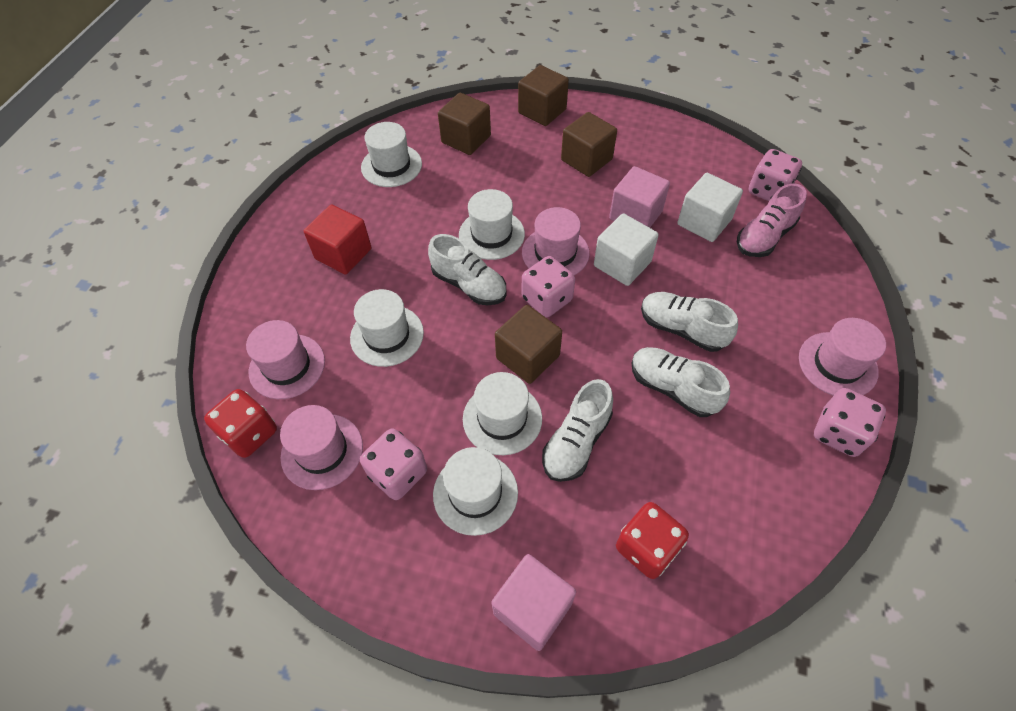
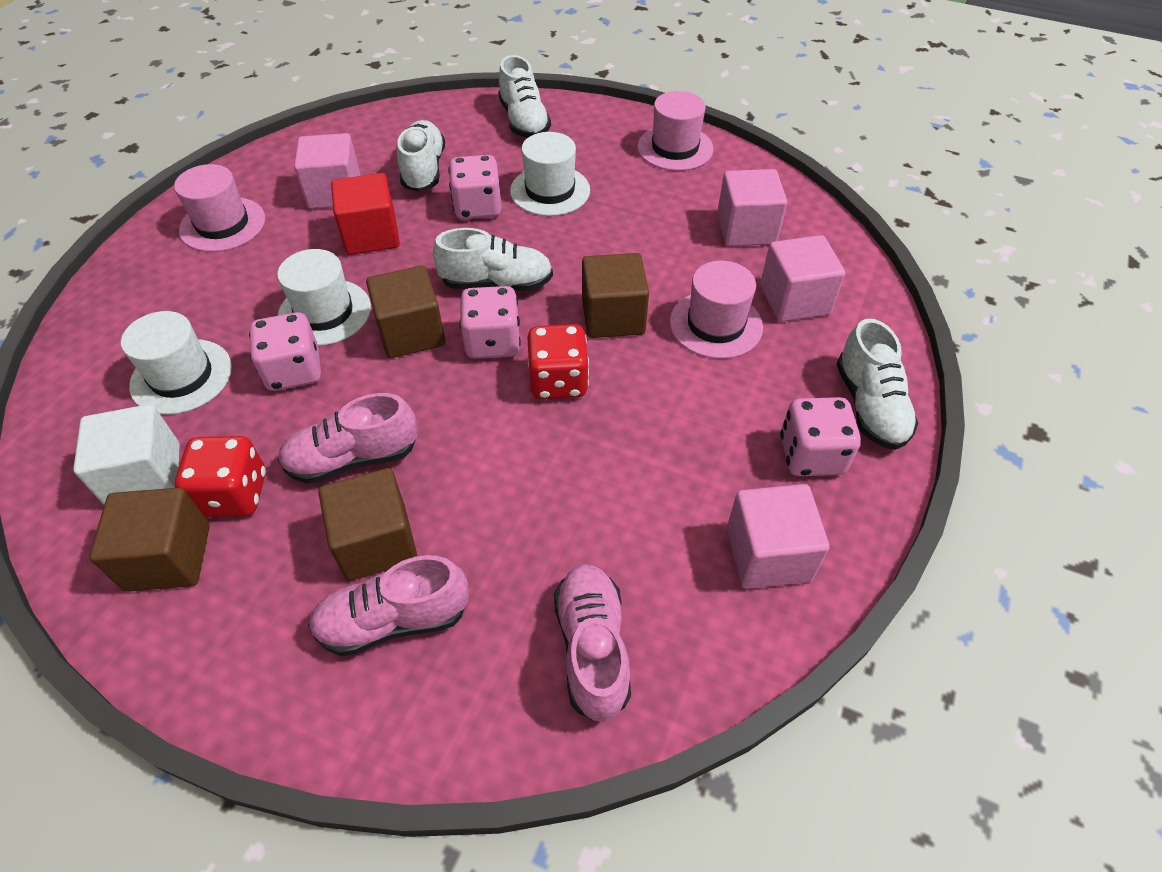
pink cube: [491,554,576,651] [609,166,670,228] = 2 -> [294,133,361,209] [717,169,787,246] [727,484,830,589] [760,235,845,322] = 4
pink hat: [246,320,325,399] [280,405,363,490] [522,207,590,275] [799,318,886,396] = 4 -> [174,164,265,252] [637,91,713,171] [670,261,763,359] = 3
pink shoe: [737,183,807,257] = 1 -> [278,393,418,484] [308,555,469,656] [554,564,631,722] = 3
white cube: [594,213,659,286] [677,173,743,242] = 2 -> [73,404,180,505] = 1
white hat: [350,289,424,367] [361,122,422,187] [433,447,518,536] [459,189,525,260] [463,372,542,455] = 5 -> [121,311,232,415] [277,249,371,346] [510,132,590,216] = 3

